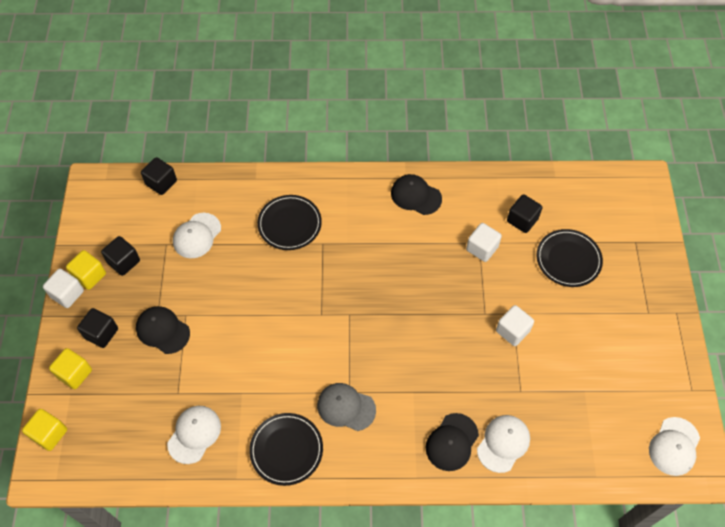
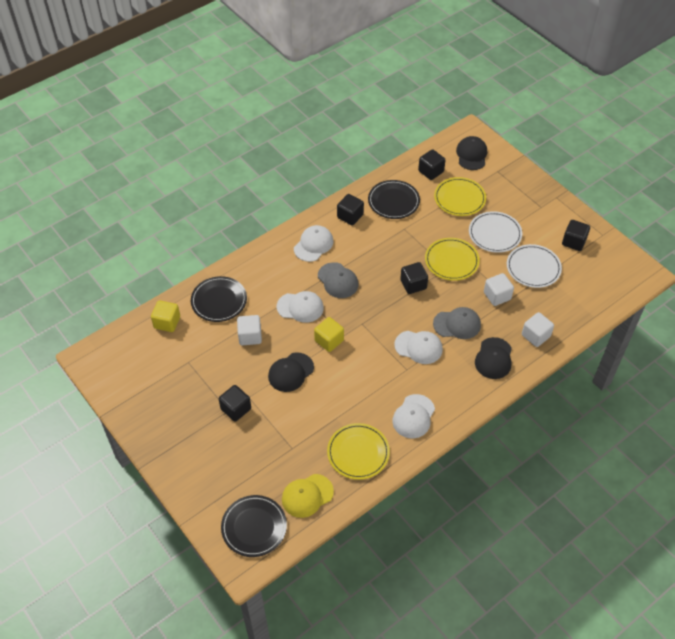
black cube: [77,308,118,348] [101,236,140,276] [141,157,177,195] [507,194,542,233] = 4 -> [219,385,251,422] [337,194,364,225] [400,262,428,294] [418,149,446,180] [562,220,590,251] = 5
grey cap: [317,383,376,431] = 1 -> [318,262,358,298] [433,307,481,339] = 2
white plate: none = 0 -> [469,211,522,253] [507,244,562,288] = 2
yellow cap: none = 0 -> [282,474,334,518] = 1
yellow cube: [22,409,67,451] [49,348,92,389] [66,250,106,290] = 3 -> [151,300,180,332] [314,317,344,352] = 2
yellow plate: none = 0 -> [327,423,390,480] [425,238,480,281] [434,177,486,216] = 3

